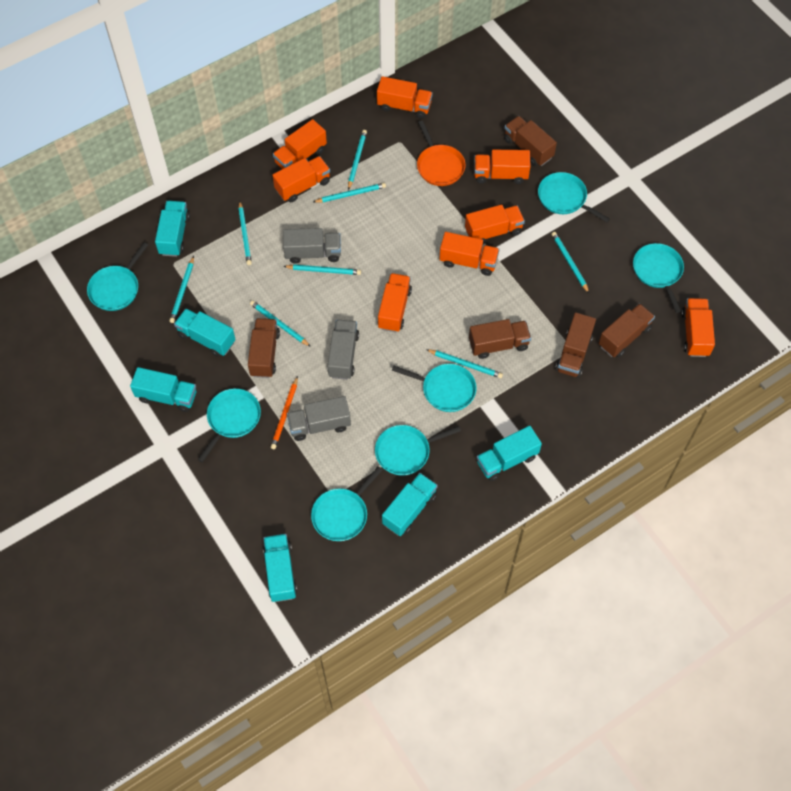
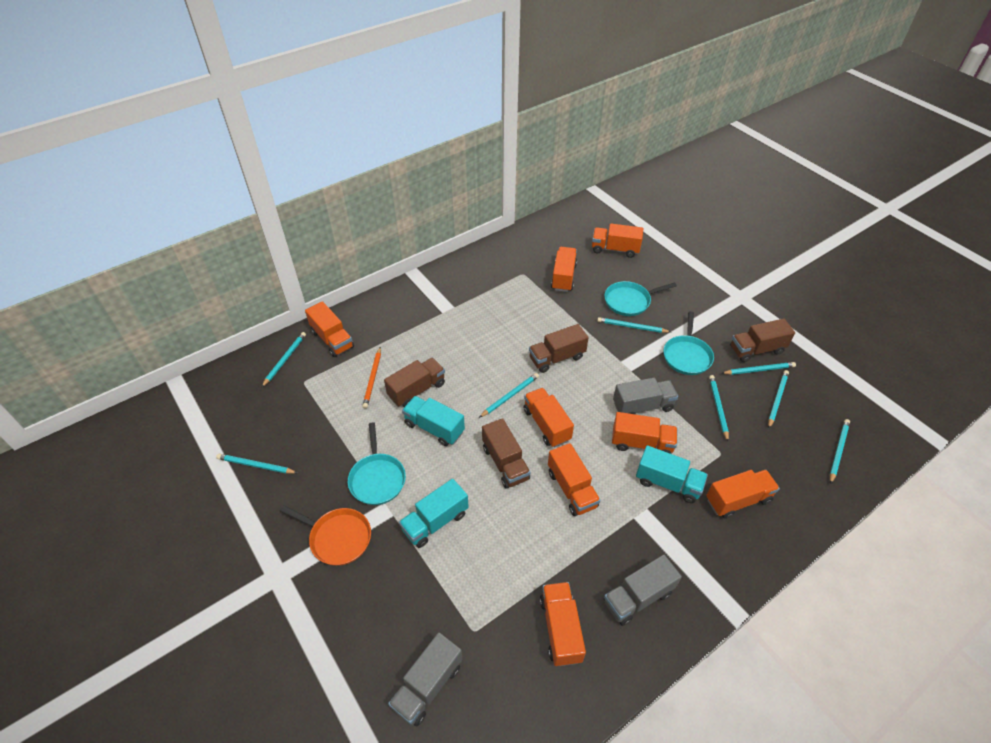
brown truck: [248,318,280,378] [469,319,531,359] [504,116,557,166] [555,312,596,378] [598,303,655,357] = 5 -> [384,358,445,407] [482,418,530,489] [529,324,589,373] [730,319,795,362] = 4
turquoise pan: [87,242,148,311] [198,388,261,463] [311,466,382,541] [375,425,461,476] [392,364,477,412] [538,172,610,222] [633,243,684,313] = 7 -> [348,422,406,505] [604,281,677,316] [664,311,714,375] = 3
turquoise truck: [130,367,196,412] [155,201,190,257] [174,308,236,357] [263,534,297,602] [382,473,438,536] [477,426,542,481] = 6 -> [399,479,469,548] [402,396,465,446] [636,445,708,503] = 3

